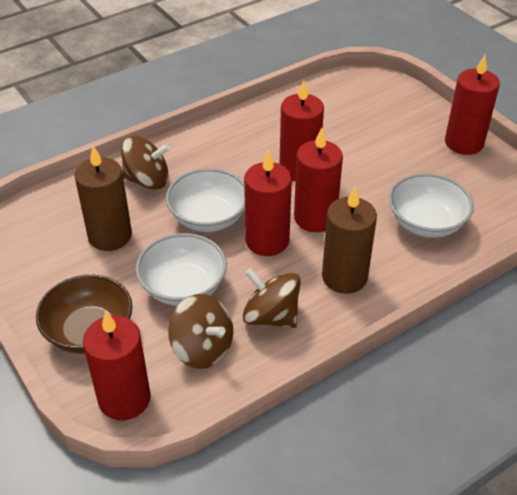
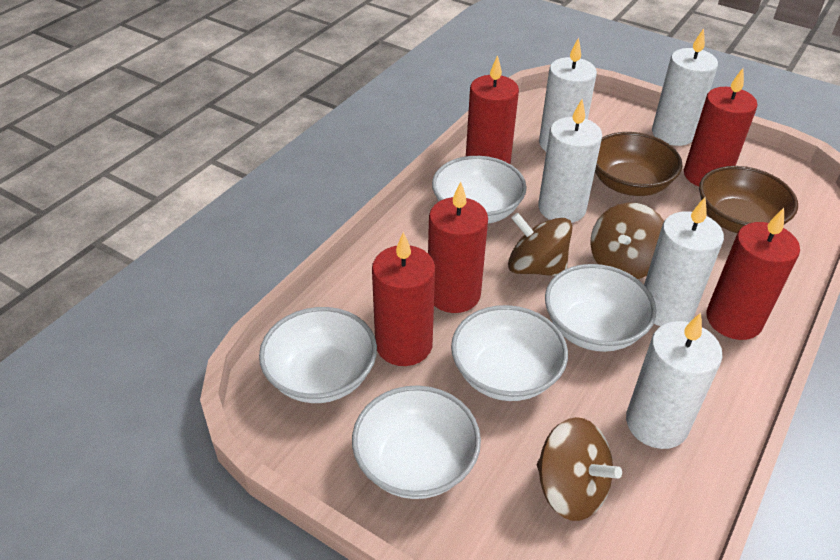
brown bowl: [36,275,133,354] = 1 -> [595,132,682,196] [699,166,798,233] = 2
brown candle: [74,146,132,251] [322,187,377,294] = 2 -> none = 0
white bowl: [136,233,227,306] [166,168,245,232] [389,173,474,238] = 3 -> [259,307,377,403] [352,386,481,499] [432,156,527,223] [451,305,568,401] [545,264,656,352] = 5
white candle: none = 0 -> [538,99,602,223] [539,37,597,151] [626,313,722,449] [644,197,724,326] [652,28,718,146] = 5

